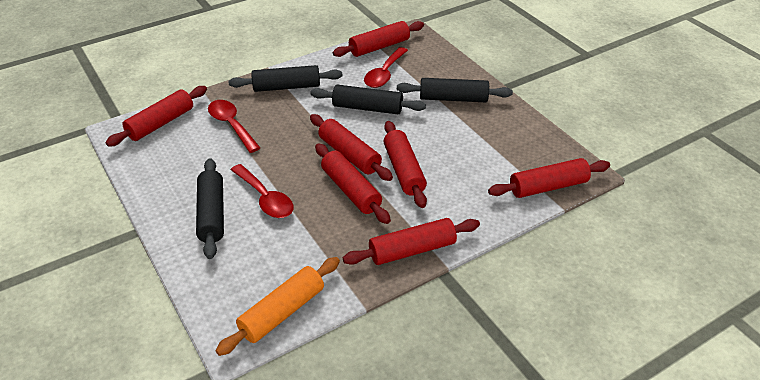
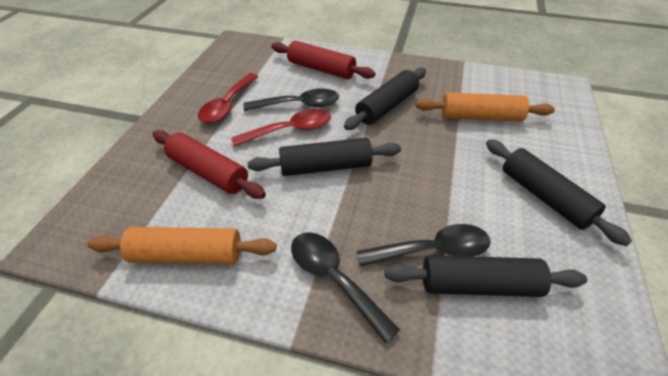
black spoon: none = 0 -> [244,89,339,111] [291,232,400,343] [357,224,491,266] = 3
orange rolling pin: [215,257,340,356] = 1 -> [88,227,276,264] [416,92,555,122] = 2
red rolling pin: [105,86,207,147] [310,114,393,181] [315,143,391,224] [333,21,424,57] [343,218,480,265] [383,121,427,208] [488,158,610,198] = 7 -> [153,130,266,199] [271,41,376,79] = 2
red spoon: [208,100,260,153] [231,164,294,218] [364,47,408,88] = 3 -> [198,73,259,123] [231,109,331,147] = 2

